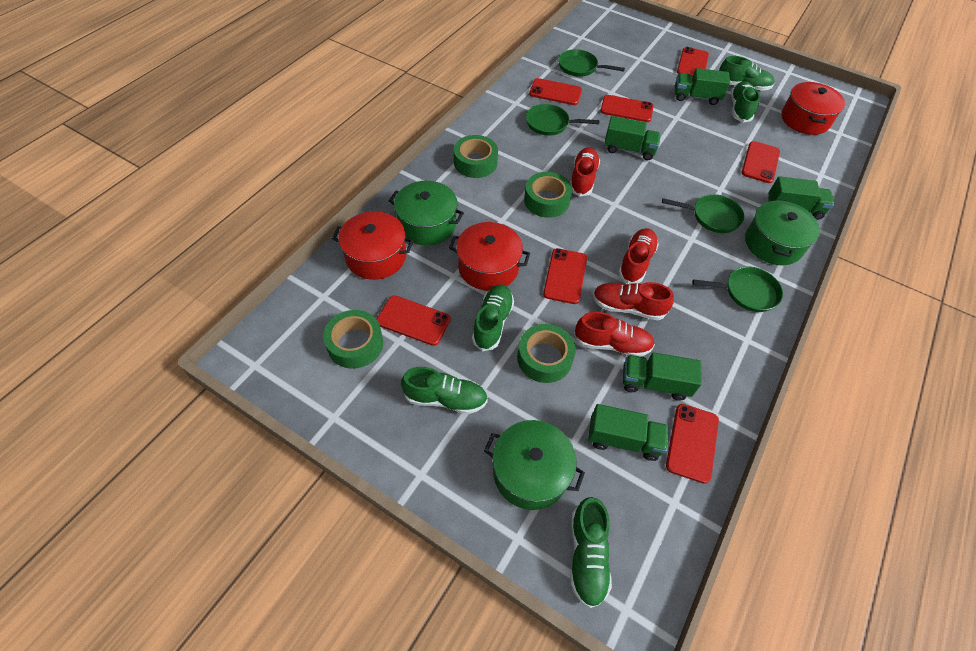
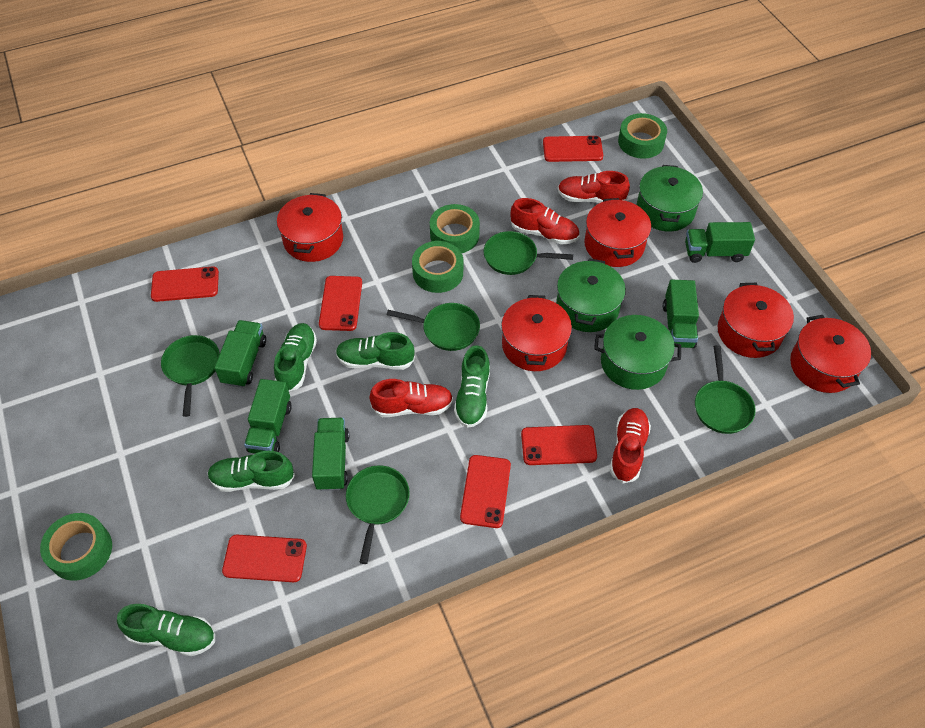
green pan: [526,104,600,136] [558,49,625,77] [662,194,745,233] [692,267,783,312] = 4 -> [161,335,220,417] [346,465,410,564] [387,303,480,351] [484,231,573,275] [695,345,756,434] = 5
red phone: [377,295,451,346] [529,78,582,105] [543,248,587,304] [600,95,654,122] [666,404,719,484] [677,47,709,77] [742,141,780,183] = 7 -> [151,266,219,302] [222,535,307,582] [319,276,362,331] [460,455,511,528] [521,425,597,465] [543,136,603,162] = 6
red pot: [332,211,414,280] [449,222,530,291] [781,82,845,135] = 3 -> [277,193,343,262] [501,295,572,371] [584,198,651,267] [718,283,794,358] [790,315,871,393] = 5

